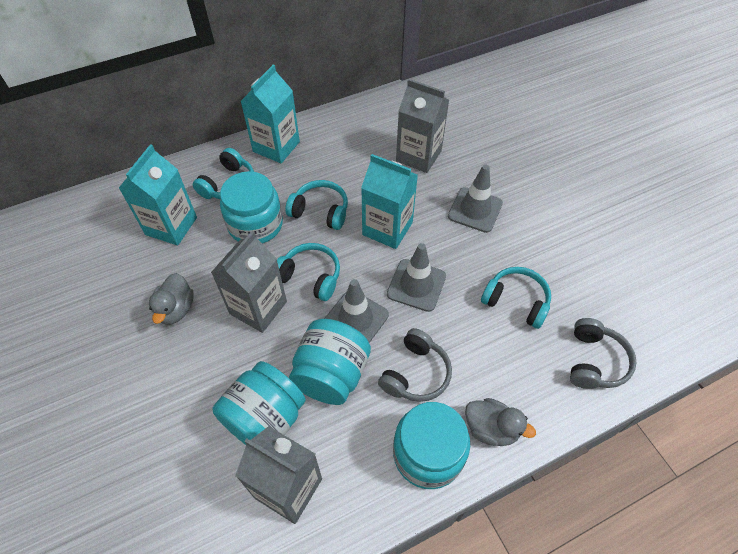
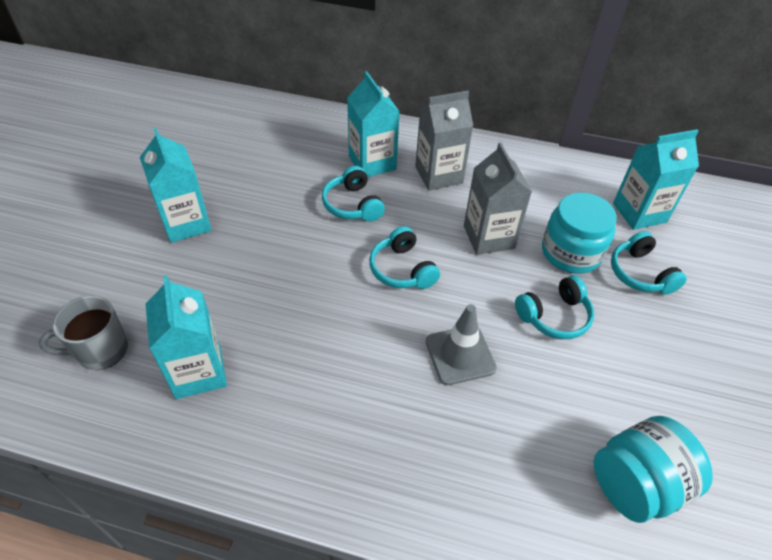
grey carton: [211,231,287,333] [235,426,322,524] [396,79,449,173] = 3 -> [415,91,473,191] [464,142,532,255] = 2
grey duck: [149,273,194,325] [465,398,536,446] = 2 -> none = 0
grey headphones: [378,328,452,402] [570,318,637,389] = 2 -> none = 0
grey mug: none = 0 -> [39,296,128,370] = 1
grey traffic cone: [324,279,389,343] [387,243,446,312] [448,165,503,233] = 3 -> [425,304,497,385] = 1
turquoise carton: [119,144,197,245] [241,65,300,163] [361,154,418,249] = 3 -> [140,128,212,243] [146,275,227,399] [347,71,400,177] [613,129,699,230] = 4
turquoise jar: [213,361,306,445] [220,171,283,244] [289,319,371,405] [393,402,470,489] = 4 -> [542,193,617,274] [594,416,713,523] = 2

